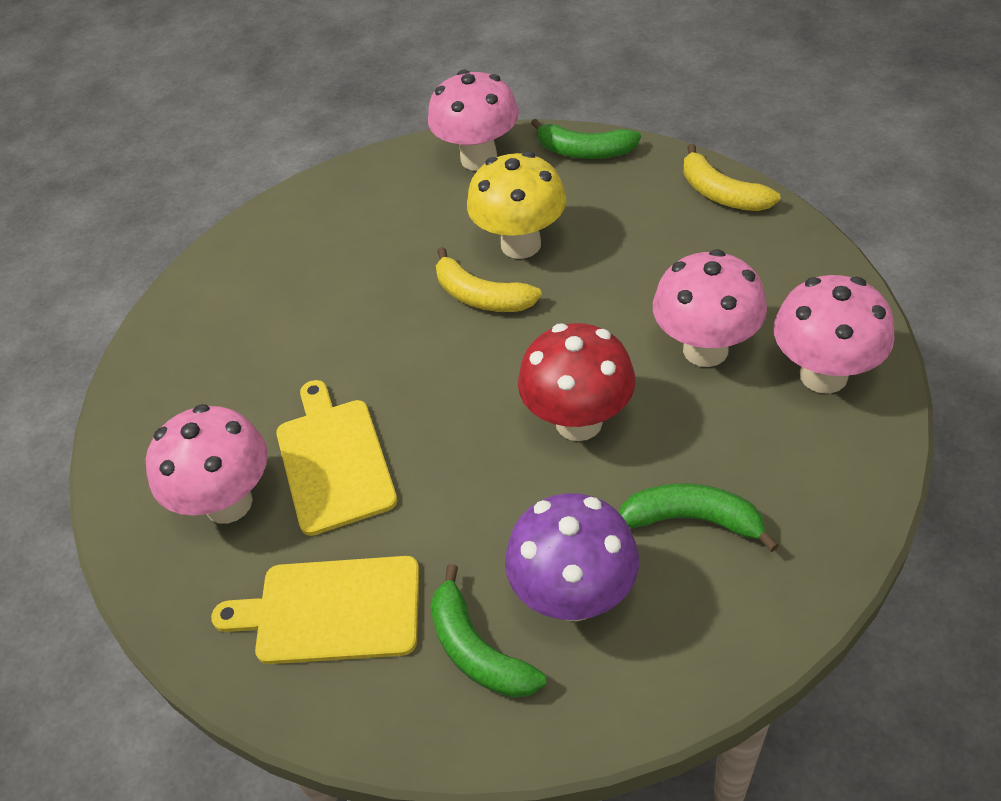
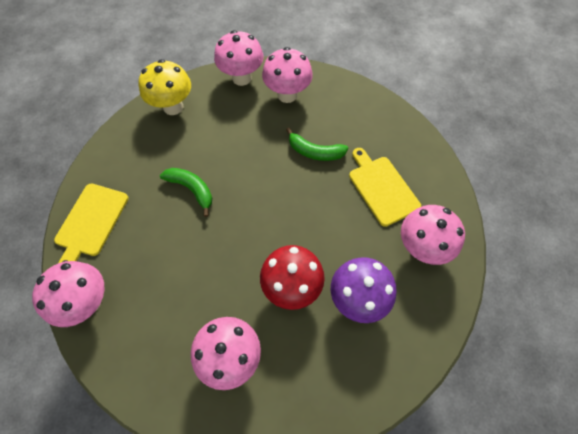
green banana: [430,564,546,698] [531,119,641,159] [619,483,779,552] = 3 -> [160,168,212,217] [286,128,348,161] = 2
pink mushroom: [146,404,268,524] [428,70,519,171] [653,249,767,367] [774,275,895,393] = 4 -> [32,261,105,327] [191,317,261,390] [214,30,264,86] [262,47,313,103] [401,205,465,265] = 5
yellow banana: [436,247,542,312] [683,144,781,211] = 2 -> none = 0

